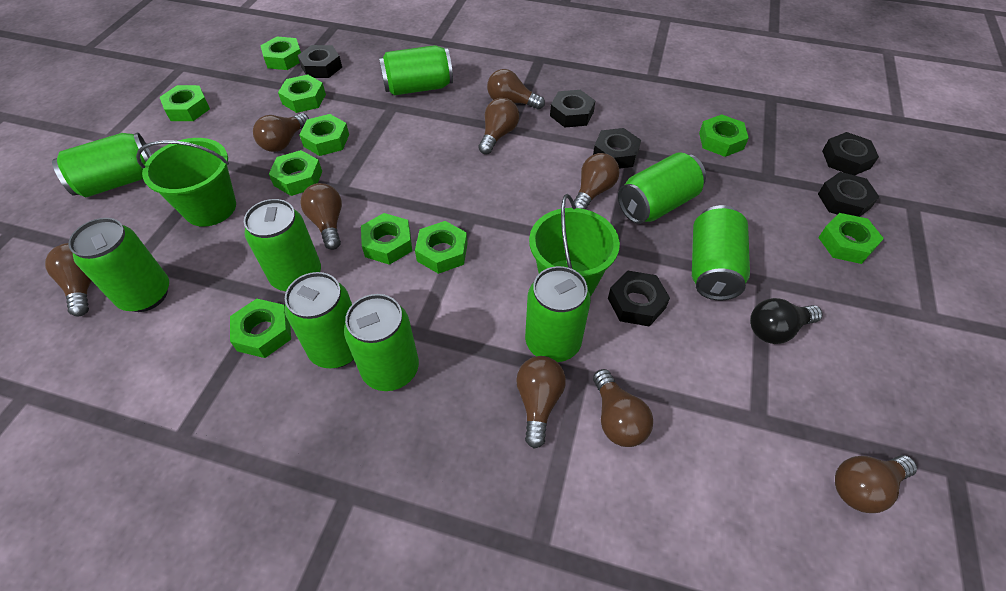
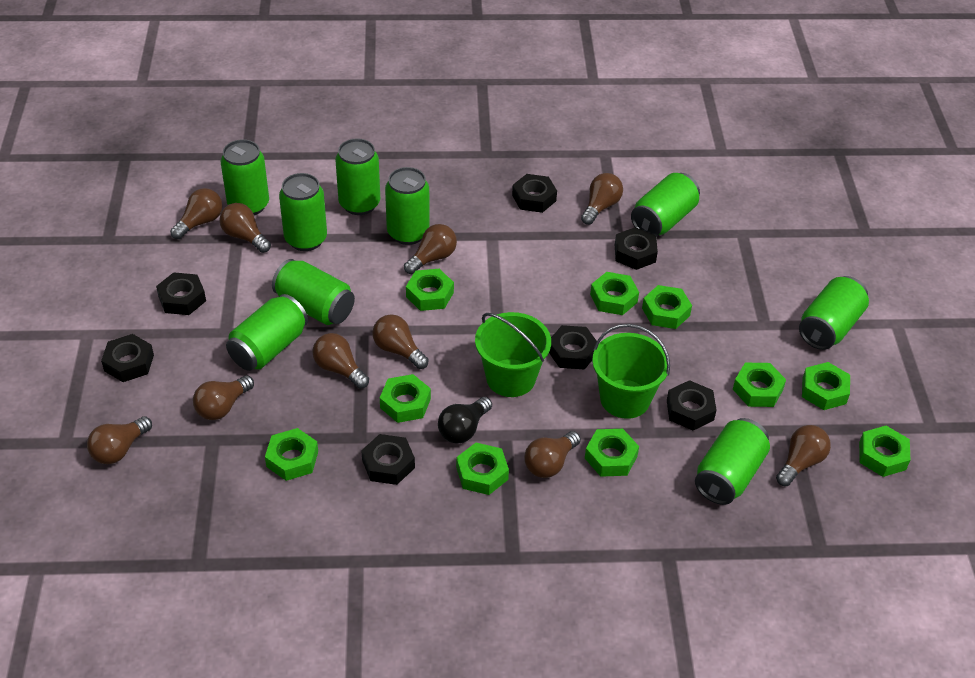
black nut: [298,45,342,78] [550,90,595,128] [593,128,641,169] [608,271,670,327] [818,172,879,217] [822,132,879,175] = 6 -> [101,334,154,382] [156,272,206,315] [361,434,415,485] [512,174,557,213] [549,325,597,370] [615,227,658,270] [667,380,717,431] = 7
brown light bulb: [45,243,92,316] [253,113,309,152] [300,183,342,250] [478,98,519,154] [487,69,545,110] [516,356,566,449] [574,153,620,210] [593,369,653,447] [835,455,917,513] = 9 -> [87,416,152,464] [170,188,222,239] [193,375,254,420] [219,203,271,253] [312,333,369,389] [372,314,429,369] [404,224,457,274] [524,431,581,478] [581,173,623,225] [776,425,831,486] = 10

